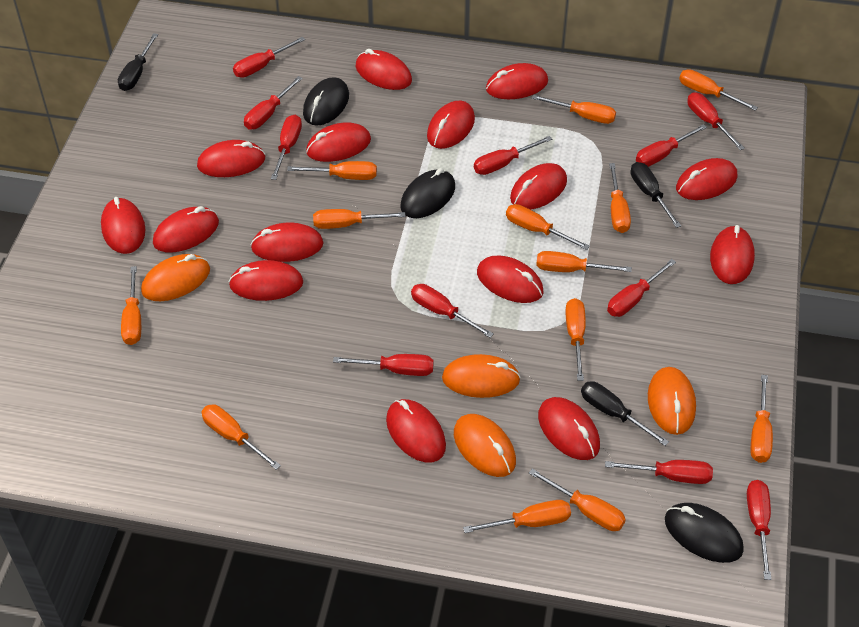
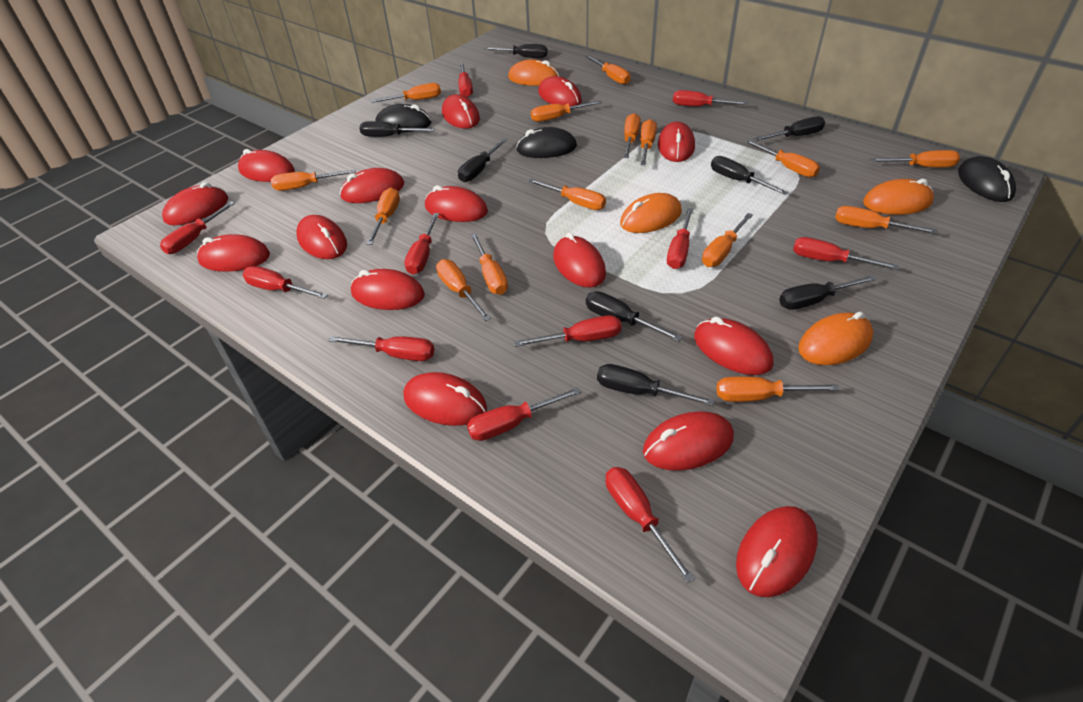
black screwdriver: [118,33,158,91] [581,381,669,446] [631,162,681,228] = 3 -> [360,121,435,137] [458,138,508,182] [484,44,548,58] [586,291,683,341] [597,364,715,406] [711,156,788,195] [753,116,825,141] [779,276,876,310] = 8
orange screwdriver: [121,266,141,345] [201,404,281,470] [287,161,377,180] [313,209,405,229] [463,500,571,533] [506,204,590,250] [529,468,626,531] [532,95,616,124] [536,251,632,272] [565,298,586,381] [609,163,631,233] [679,69,758,110] [751,375,773,463] = 13 -> [271,169,356,191] [366,188,400,245] [370,83,441,103] [436,259,491,321] [470,233,508,295] [528,179,606,210] [531,101,602,122] [585,55,631,85] [623,113,641,158] [640,119,657,165] [702,213,753,267] [717,376,840,402] [745,140,820,177] [835,206,937,234] [870,150,960,167] = 15

